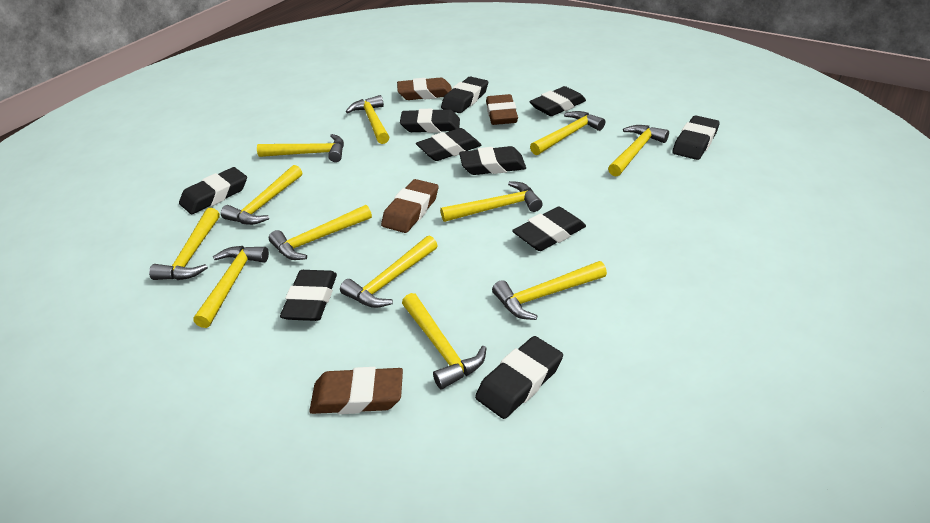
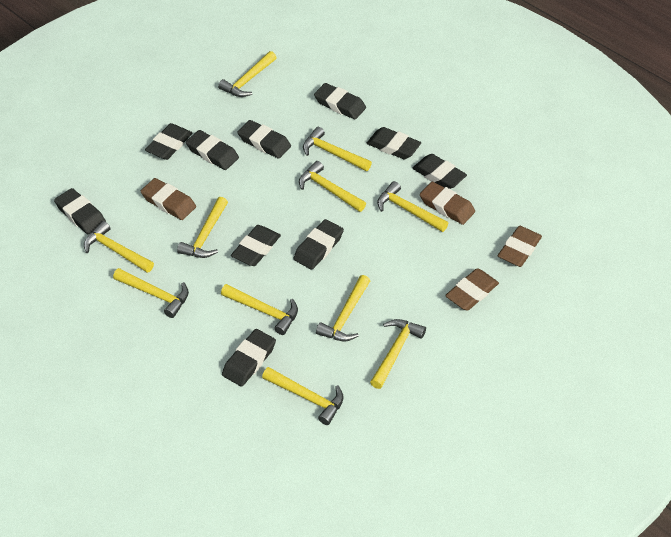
yellow hammer: [149,208,220,280] [193,246,269,328] [221,165,302,225] [257,134,344,162] [269,205,372,260] [340,236,438,308] [346,95,389,144] [402,293,486,390] [440,181,543,222] [492,261,607,320] [530,111,605,155] [608,125,669,176] = 12 -> [84,221,154,273] [113,268,189,318] [177,197,228,258] [218,51,277,97] [221,284,298,335] [262,367,344,425] [299,161,366,212] [303,127,372,171] [316,275,370,341] [370,319,426,389] [377,181,448,232] = 11

